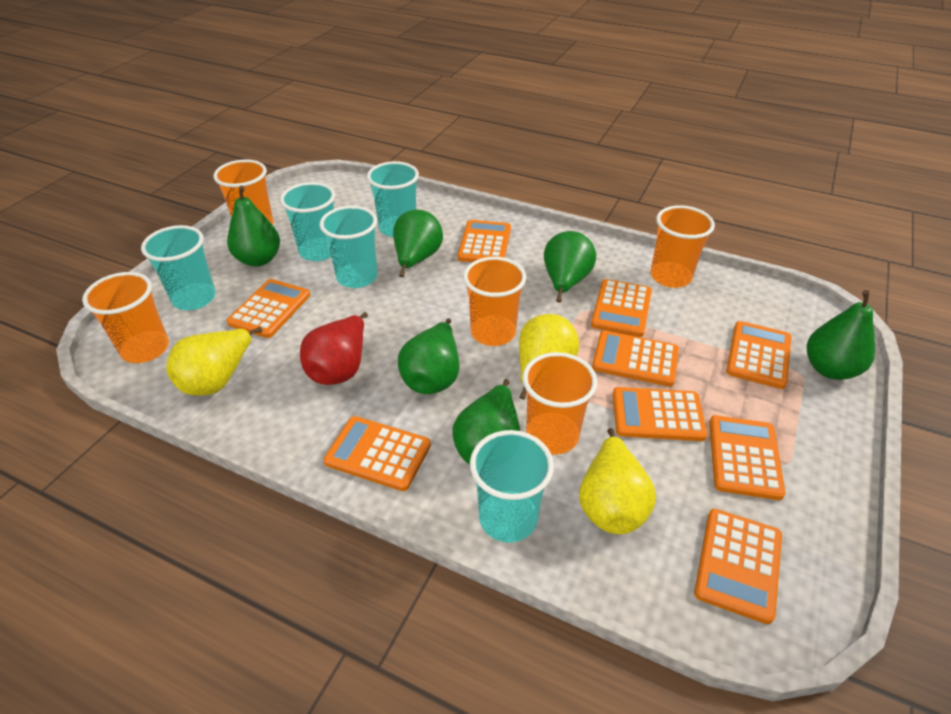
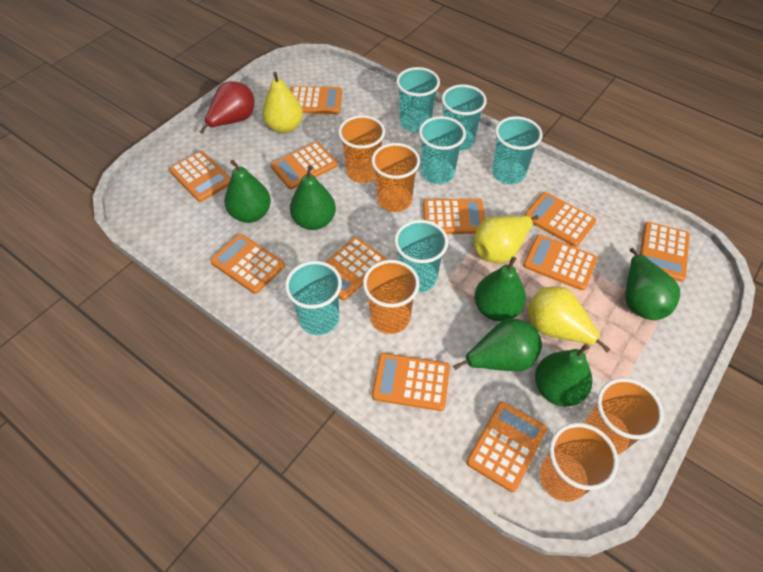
orange calculator: [227,279,310,338] [324,416,431,491] [457,220,511,262] [591,279,652,337] [592,331,679,387] [613,387,707,441] [694,509,782,624] [709,415,786,500] [726,321,792,389] = 9 -> [169,151,231,202] [210,234,285,294] [271,142,337,189] [291,86,342,114] [325,237,386,300] [372,353,450,411] [423,199,485,234] [467,402,547,492] [523,234,598,291] [524,192,596,247] [640,222,690,282] = 11
turquoise cup: [141,225,216,310] [280,182,335,261] [320,206,378,288] [367,161,419,237] [470,430,554,543] = 5 -> [285,261,342,335] [394,220,448,293] [396,67,440,132] [419,116,466,184] [442,84,487,151] [492,116,543,184] = 6

